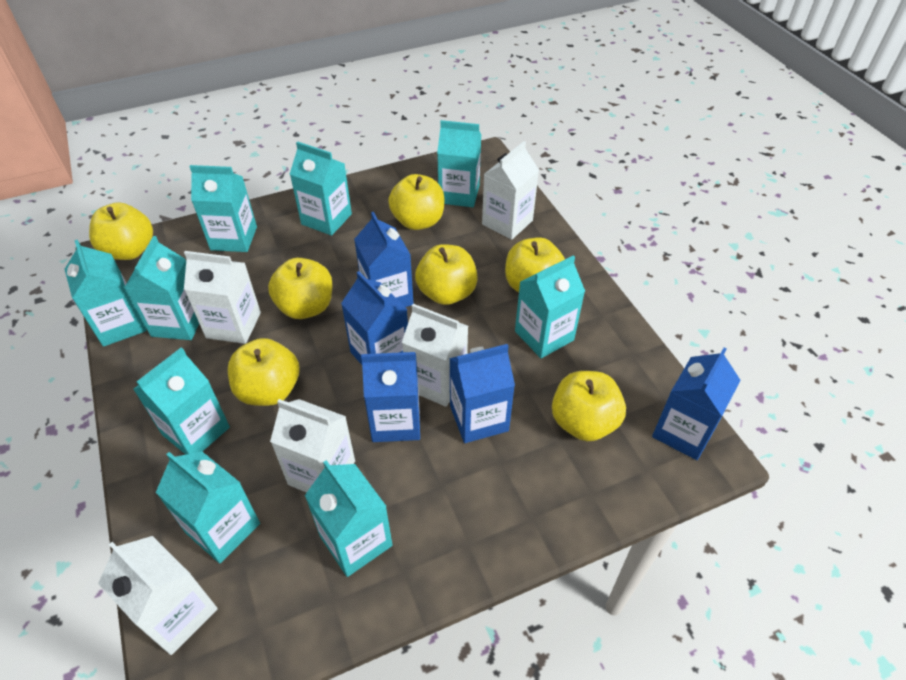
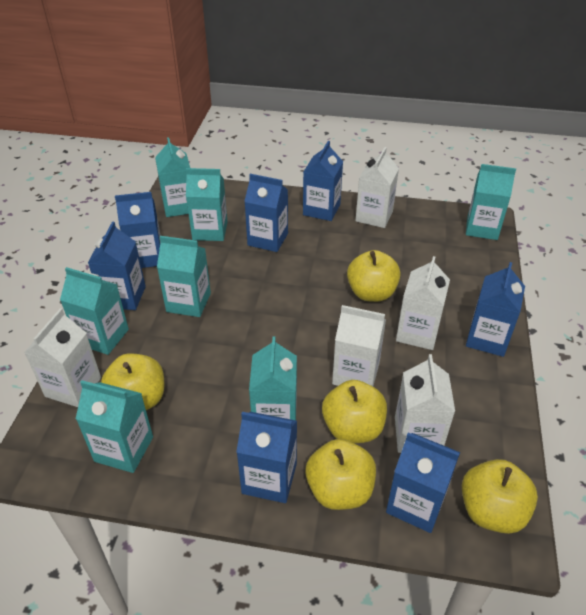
blue carton: [341,271,408,365] [354,212,414,307] [361,352,420,442] [449,344,515,443] [652,347,740,460] = 5 -> [88,222,146,310] [115,192,161,268] [236,412,297,503] [244,174,288,252] [303,141,343,221] [386,432,460,533] [466,262,525,357] = 7
turquoise carton: [65,240,146,347] [124,236,199,340] [133,347,230,455] [156,452,260,563] [189,165,257,252] [290,141,352,236] [305,460,392,577] [437,120,481,207] [515,255,585,358] = 9 -> [60,267,129,355] [76,380,153,473] [155,137,190,217] [157,236,211,317] [186,168,228,241] [249,336,297,420] [466,164,516,240] = 7
yellow apple: [89,202,153,260] [228,338,300,406] [268,258,333,319] [388,174,444,230] [415,244,478,305] [505,237,565,292] [552,371,626,441] = 7 -> [101,353,164,410] [306,439,376,510] [322,380,387,443] [347,250,401,302] [462,459,538,534] = 5

